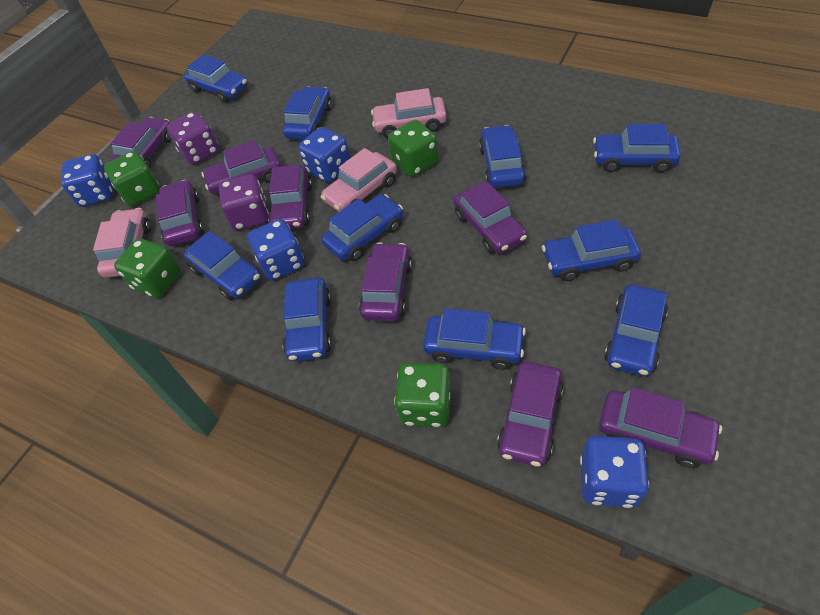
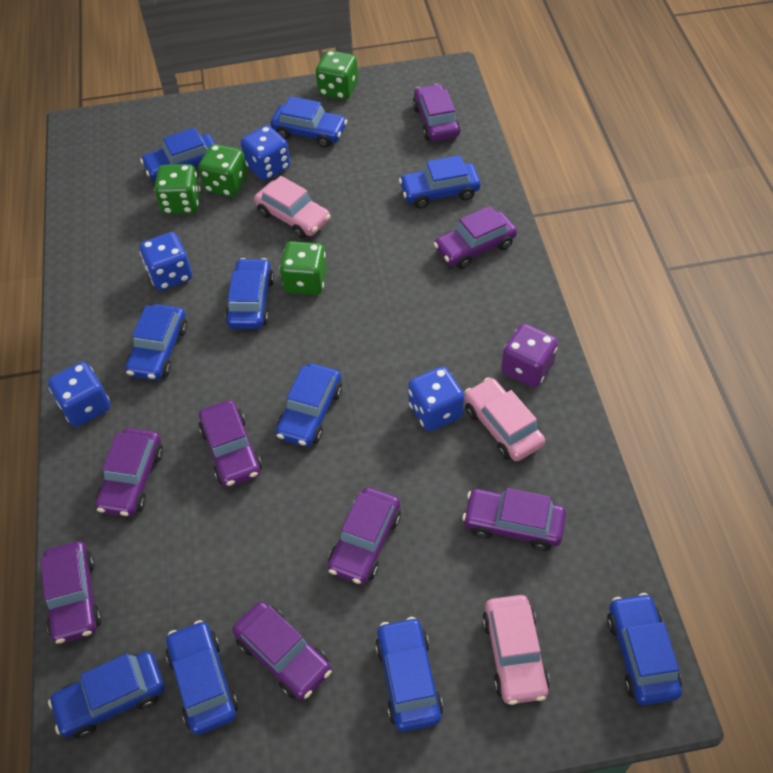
purple dice: [167,112,219,165] [219,174,269,231] = 2 -> [501,324,558,388] = 1

